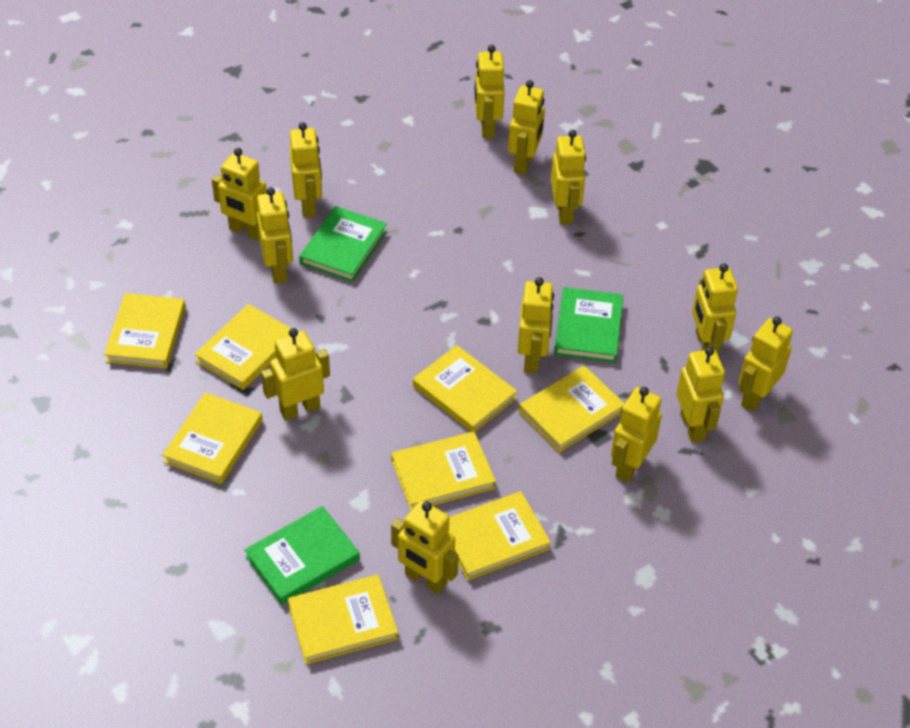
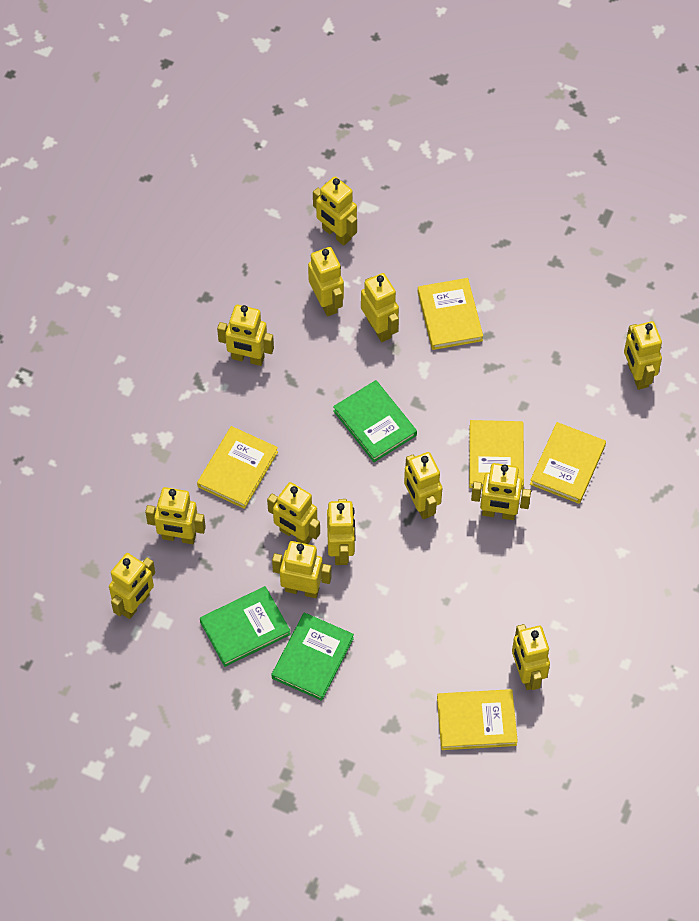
yellow book: [104,293,186,368] [162,392,263,484] [194,304,292,390] [288,575,398,664] [391,431,496,510] [413,345,517,432] [449,491,551,581] [519,366,625,453] = 8 -> [197,426,278,509] [418,278,483,350] [437,689,518,750] [469,420,524,490] [530,422,606,504] = 5

